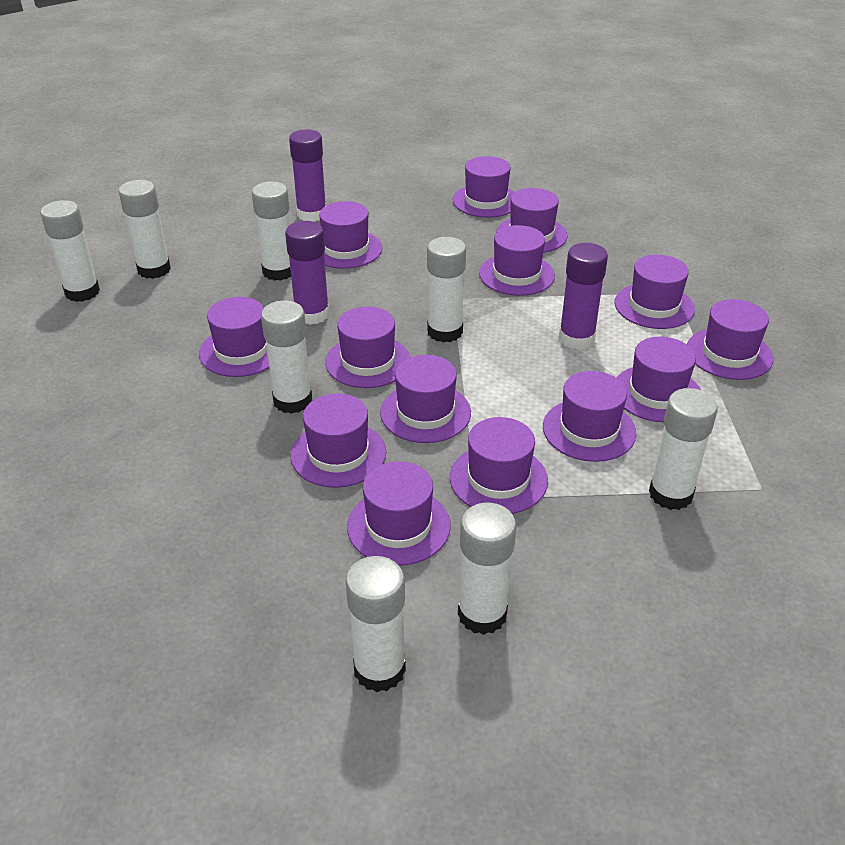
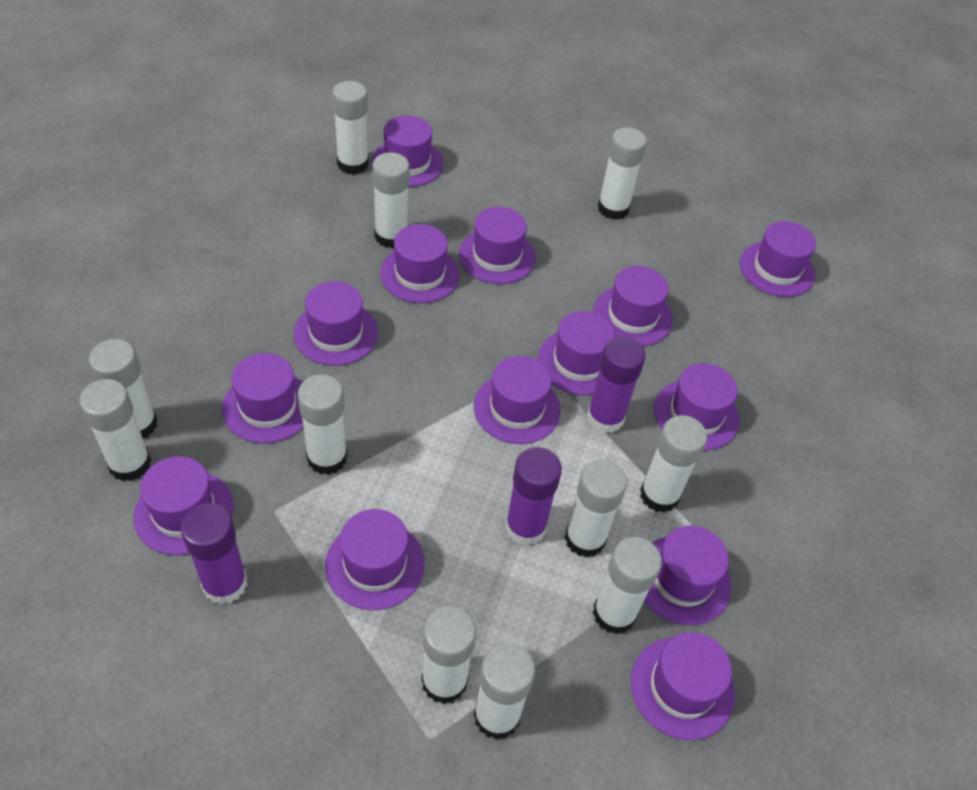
white glue stick: [40,200,100,302] [119,180,171,279] [252,182,291,281] [261,301,312,414] [346,556,406,692] [427,237,466,343] [458,503,516,635] [649,388,718,510] = 8 -> [80,379,151,481] [89,339,157,438] [298,374,347,475] [332,81,369,175] [372,152,410,248] [421,606,476,704] [474,643,535,740] [565,459,627,558] [593,537,662,634] [598,127,647,220] [640,415,707,513] = 11

